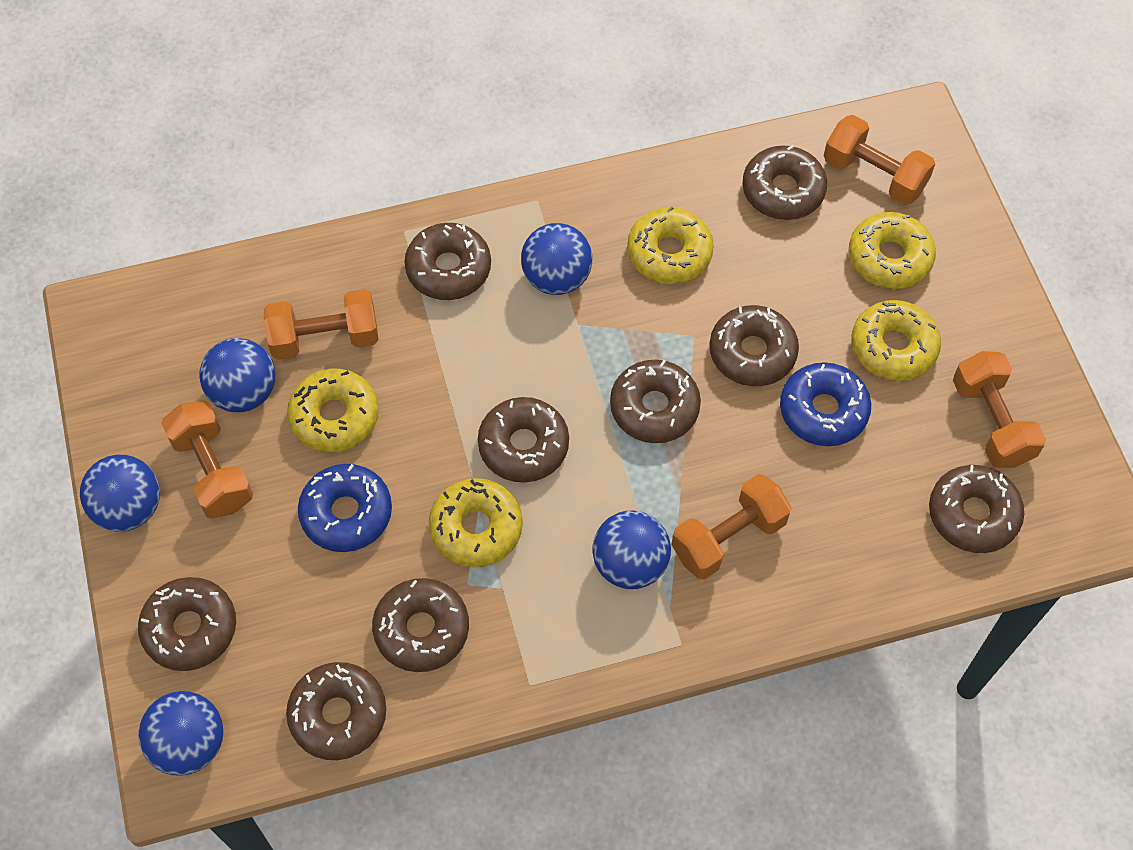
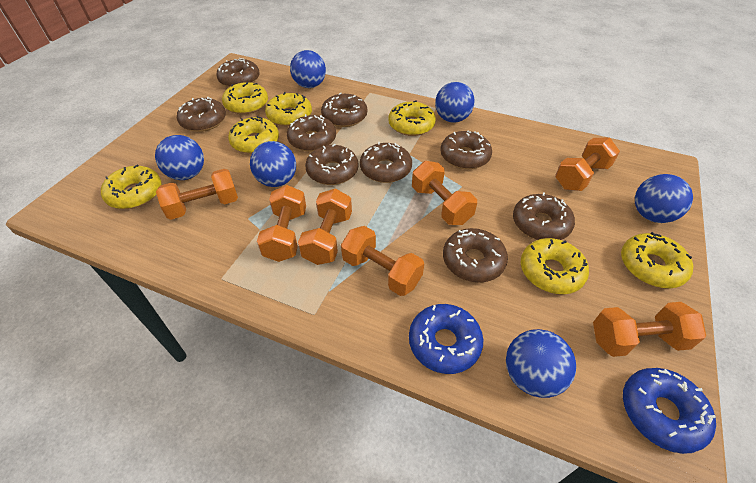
blue ball: [80,455,160,532] [138,691,224,776] [200,338,275,412] [521,223,592,295] [592,511,671,589] = 5 -> [155,135,204,180] [250,141,296,187] [290,50,326,88] [435,82,475,123] [506,329,576,398] [635,174,693,223] = 6
orange dumbbell: [161,400,253,519] [264,289,379,360] [671,474,791,579] [824,115,935,205] [953,351,1046,468] = 5 -> [156,169,238,220] [257,185,306,262] [298,189,352,265] [341,226,424,296] [412,161,477,225] [555,138,620,191] [593,302,706,357] = 7
yellow donut: [287,369,379,452] [429,478,523,567] [627,206,714,284] [849,212,936,289] [851,300,941,381] = 5 -> [101,165,162,209] [222,82,268,114] [228,116,279,154] [265,92,312,126] [388,100,436,136] [520,238,589,294] [621,232,693,288] = 7

